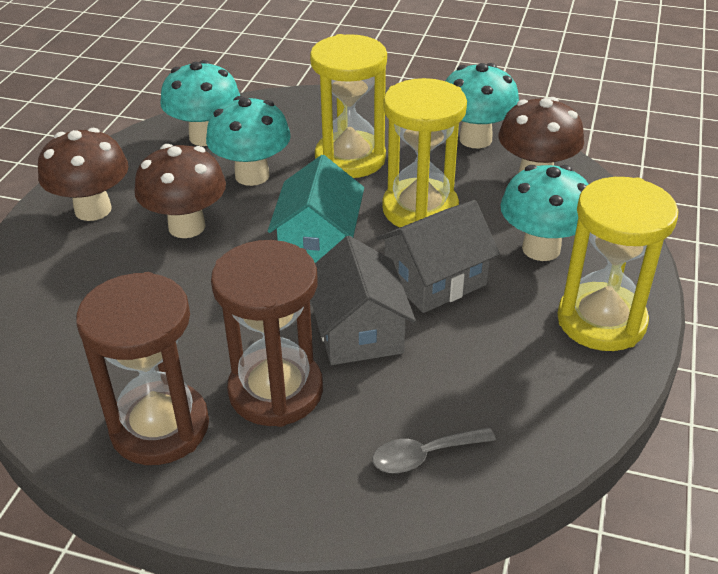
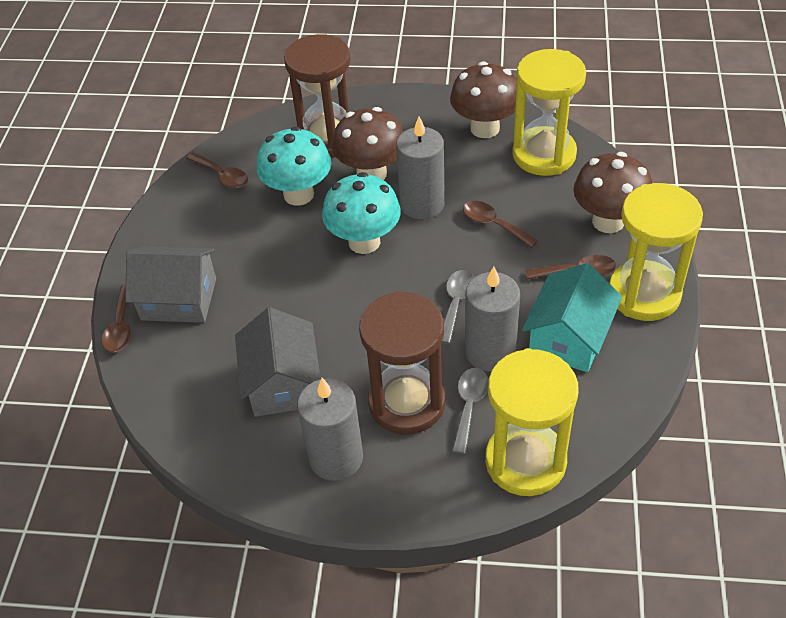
brown spoon: none = 0 -> [102,284,131,353] [186,152,248,188] [463,201,538,248] [526,255,616,279] = 4
grey candle: none = 0 -> [297,378,363,481] [396,116,445,220] [465,266,520,372] = 3
grey spoon: [372,427,496,473] = 1 -> [441,270,474,344] [452,368,488,454] = 2
turquoise mushroom: [160,60,240,146] [206,96,291,186] [445,63,519,148] [500,165,589,261] = 4 -> [257,127,331,206] [322,172,401,254] = 2

